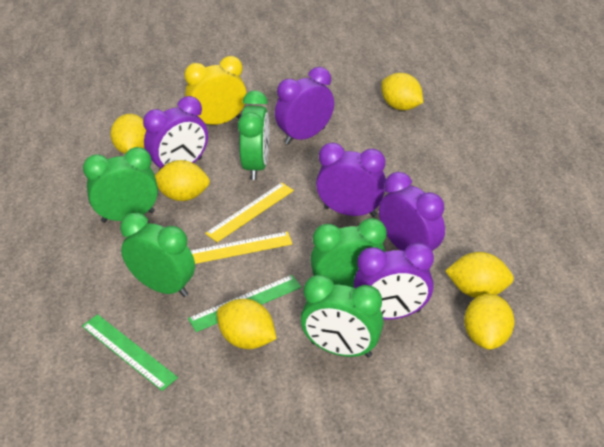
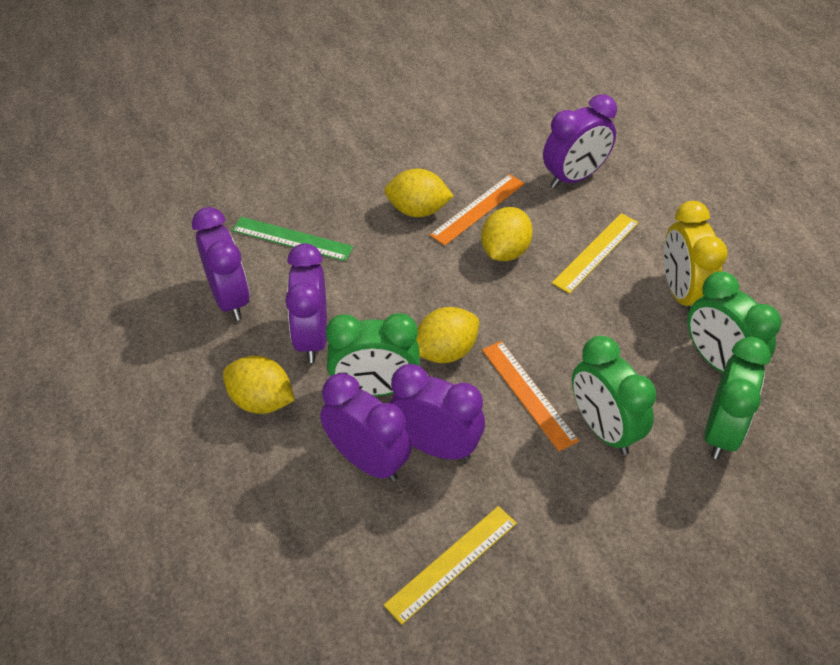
green clock: [83,147,158,223] [120,212,195,297] [238,90,269,180] [301,275,384,358] [310,218,387,288] = 5 -> [326,313,420,396] [572,336,656,455] [688,271,781,373] [705,337,771,459] = 4
green ruler: [82,314,178,391] [188,275,301,332] = 2 -> [232,217,353,261] = 1
orange ruler: none = 0 -> [430,174,525,246] [482,341,579,451] = 2
yellow lemon: [110,114,146,154] [155,160,210,201] [217,299,276,349] [381,73,423,110] [445,252,514,298] [464,294,515,350] = 6 -> [223,356,295,414] [384,169,454,217] [416,307,479,363] [481,207,533,261] = 4

